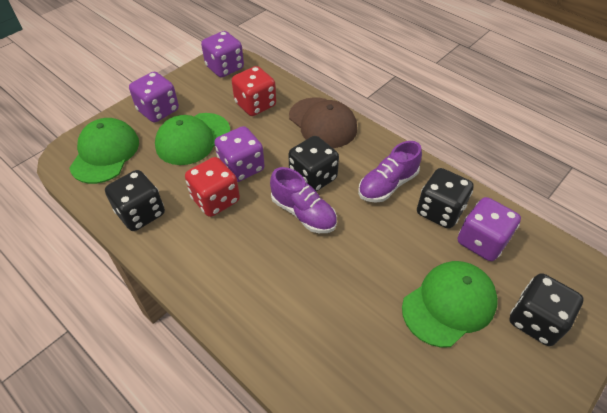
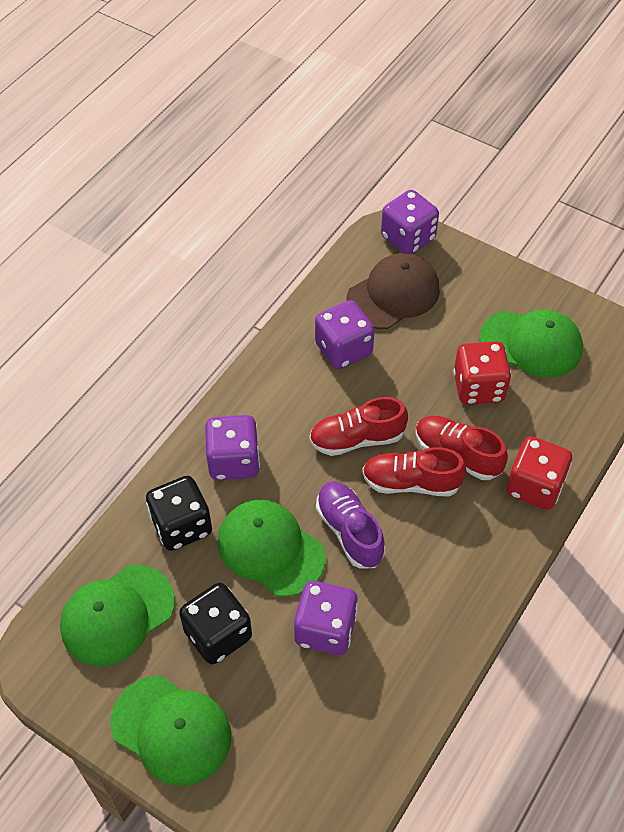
black dice: [105,170,165,231] [288,136,339,192] [417,168,474,229] [509,273,584,346] = 4 -> [146,476,212,551] [179,583,252,665] = 2
green cap: [69,118,139,184] [155,113,230,165] [402,261,498,347] = 3 -> [60,565,175,666] [111,676,232,786] [217,500,325,597] [479,309,583,378] = 4
purple shoe: [270,167,337,233] [358,141,422,203] = 2 -> [316,481,385,569] = 1
red shoe: none = 0 -> [309,397,408,456] [362,447,466,497] [415,416,508,480] = 3

